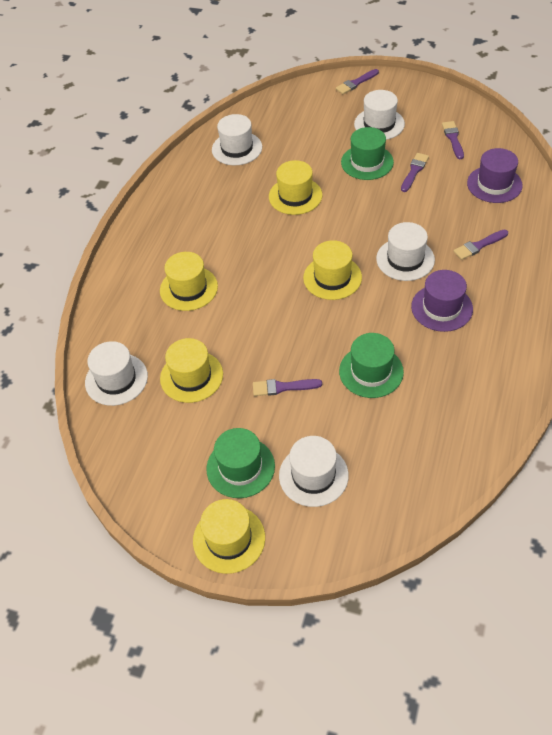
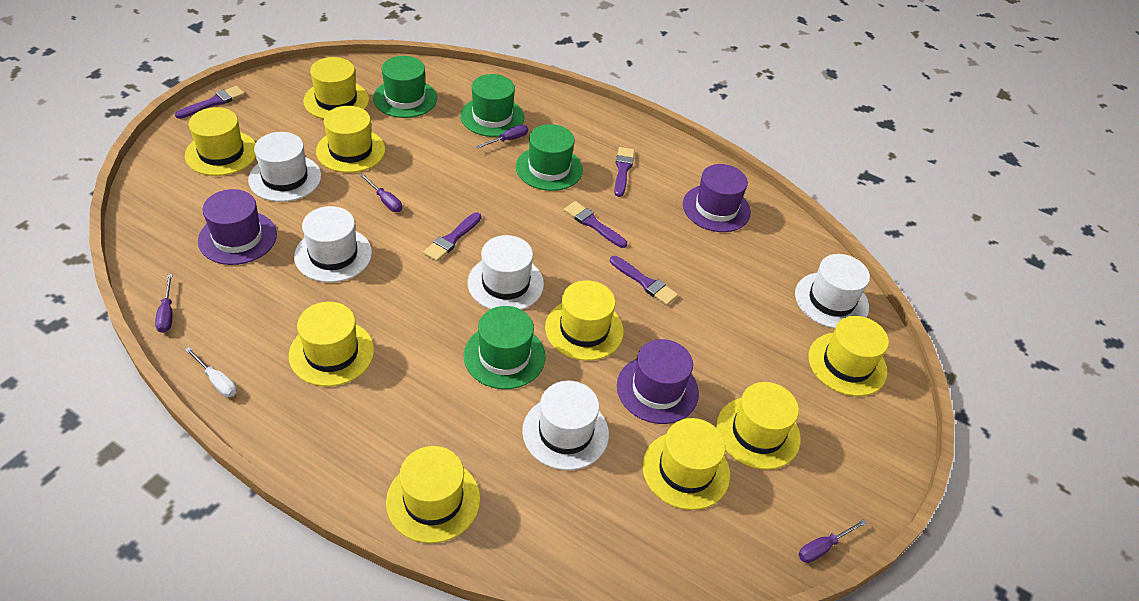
green hat: [206,428,275,498] [339,333,404,398] [341,127,394,180] = 3 -> [373,56,437,118] [460,74,524,137] [464,306,546,389] [516,124,583,191] = 4
purple hat: [411,270,473,332] [467,148,523,203] = 2 -> [198,189,277,265] [617,339,699,424] [683,164,751,232] = 3
purple screwdriver: none = 0 -> [155,274,173,333] [360,174,402,212] [476,125,528,149] [798,519,867,563] = 4
white screwdriver: none = 0 -> [185,347,237,397] = 1
yellow hat: [160,252,218,311] [160,338,223,403] [193,499,265,574] [269,160,322,215] [303,240,362,300] = 5 -> [185,107,256,176] [289,302,374,386] [303,57,369,119] [316,106,385,173] [386,446,480,543] [545,280,624,361] [642,418,730,510] [716,382,801,470] [809,316,889,396] = 9

